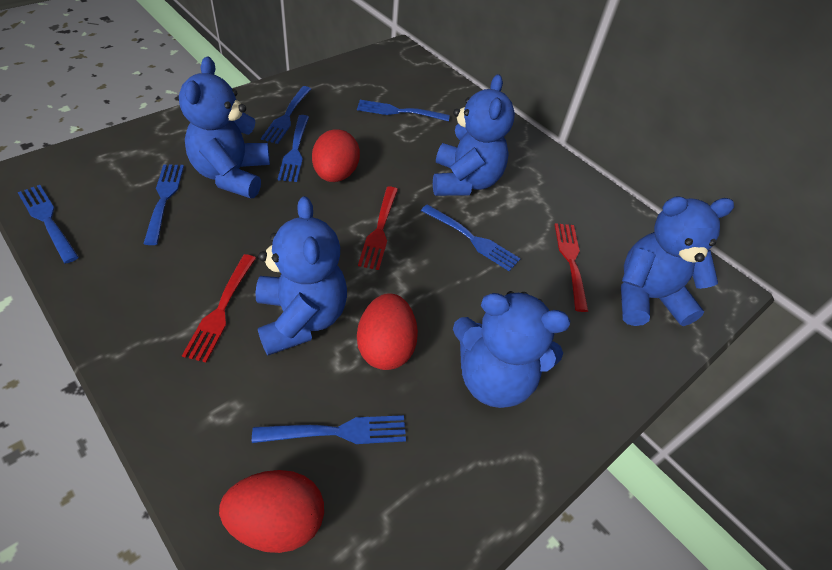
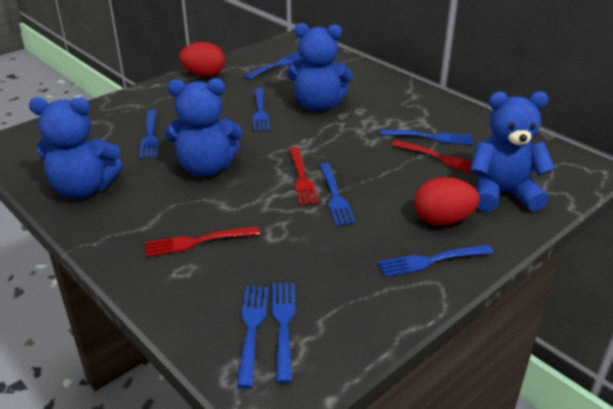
blue fork: [17,185,79,263] [143,164,184,245] [252,415,406,444] [261,86,311,144] [278,115,309,182] [357,100,450,122] [421,204,521,271] = 7 -> [140,110,158,159] [237,287,268,388] [244,53,301,80] [253,88,270,131] [272,283,295,383] [319,163,356,226] [378,245,494,277] [380,130,473,145] = 8
blue teddy bear: [179,57,270,198] [255,196,347,355] [433,74,515,196] [453,291,570,408] [621,196,734,326] = 5 -> [29,97,123,199] [165,78,243,177] [286,23,353,112] [470,92,555,212] = 4
red egg: [219,470,324,553] [312,129,360,182] [357,293,418,370] = 3 -> [179,42,225,77] [414,177,480,226] = 2

